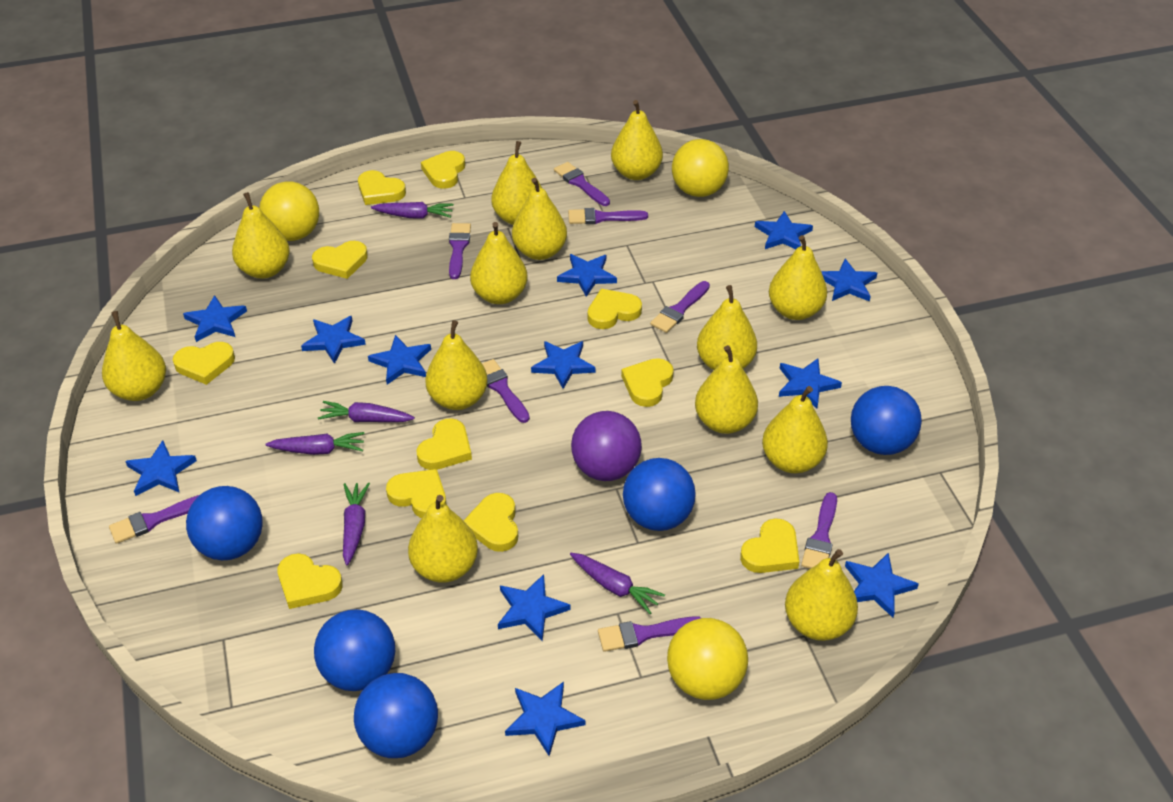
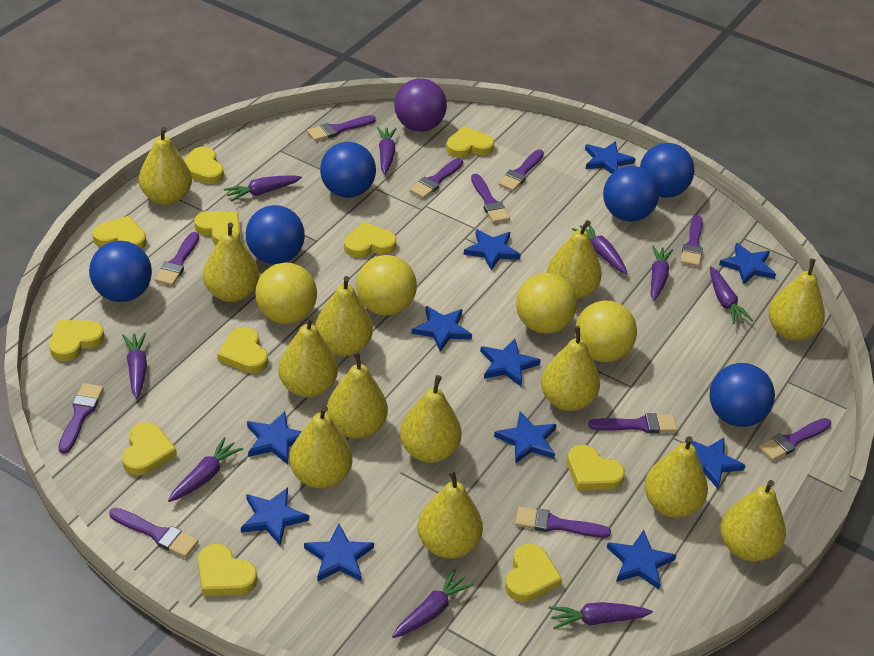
blue ball: [186,486,263,560] [314,609,395,691] [354,673,438,758] [623,458,696,531] [851,386,922,455] = 5 -> [89,241,152,302] [246,205,305,264] [320,142,376,198] [603,166,659,222] [640,143,695,198] [709,363,775,427] = 6
blue star: [125,440,197,496] [183,295,247,342] [301,316,366,364] [368,335,431,384] [498,574,571,641] [505,682,585,756] [531,341,595,389] [557,254,617,297] [755,211,813,249] [779,358,842,409] [821,259,877,302] [845,552,919,618] = 12 -> [241,488,309,545] [247,411,302,464] [304,524,374,582] [412,306,472,352] [464,229,521,270] [480,339,541,386] [494,412,557,464] [585,141,635,174] [607,530,676,590] [685,438,746,489] [719,243,776,284] = 11
purple brush: [109,495,199,544] [449,223,471,279] [482,359,530,423] [554,162,610,206] [568,208,648,224] [598,616,701,652] [650,281,710,333] [801,492,837,569] = 8 -> [58,383,104,454] [109,508,198,558] [155,232,199,286] [307,115,376,141] [410,158,463,199] [471,174,510,223] [498,149,544,191] [515,507,611,538] [588,413,678,433] [681,215,703,267] [759,418,831,461] = 11
purple carrot: [265,432,365,455] [318,401,415,422] [343,483,370,565] [371,202,454,219] [570,553,665,614] = 5 -> [122,332,147,399] [168,437,243,502] [224,175,302,202] [377,127,396,175] [392,569,474,638] [549,602,653,629] [572,225,628,274] [651,245,673,301] [710,267,753,324] = 9
yellow ball: [259,181,319,241] [667,618,748,700] [672,139,729,197] = 3 -> [255,263,317,324] [356,255,417,316] [516,273,577,334] [575,300,637,362] = 4

